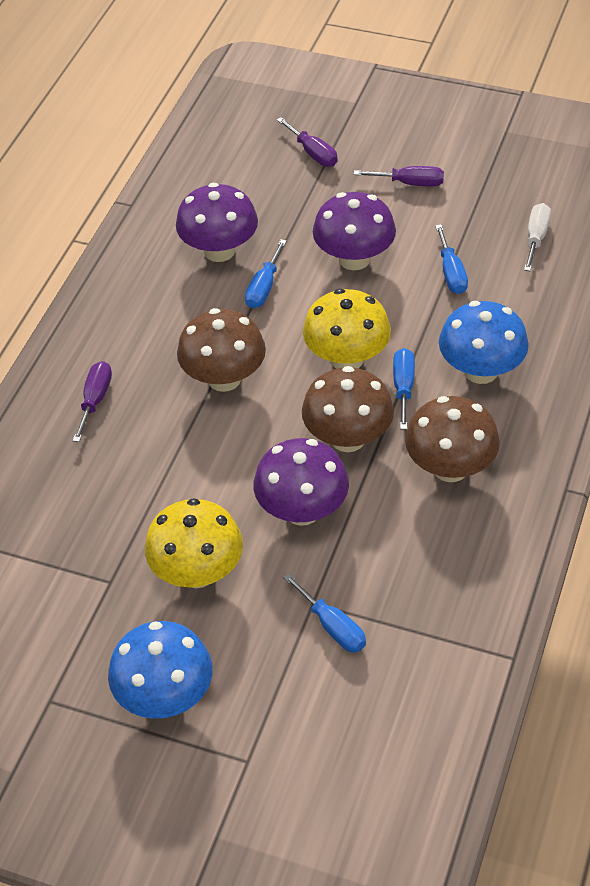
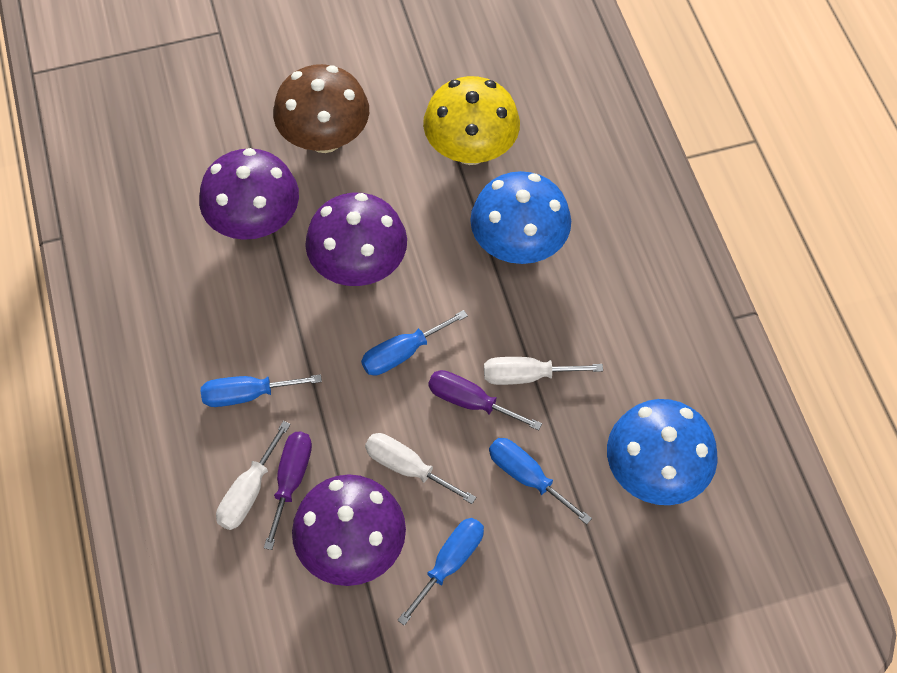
brown mushroom: [177,308,266,392] [302,366,394,452] [405,396,500,482] = 3 -> [273,64,369,153] = 1
purple screwdriver: [73,361,112,442] [277,117,338,167] [353,166,444,187] = 3 -> [264,432,312,550] [428,370,542,431] = 2
white screwdriver: [524,203,551,271] = 1 -> [216,421,291,530] [365,433,476,504] [484,357,603,385] = 3
yellow mushroom: [145,498,243,588] [303,289,391,369] = 2 -> [423,76,520,165] = 1

